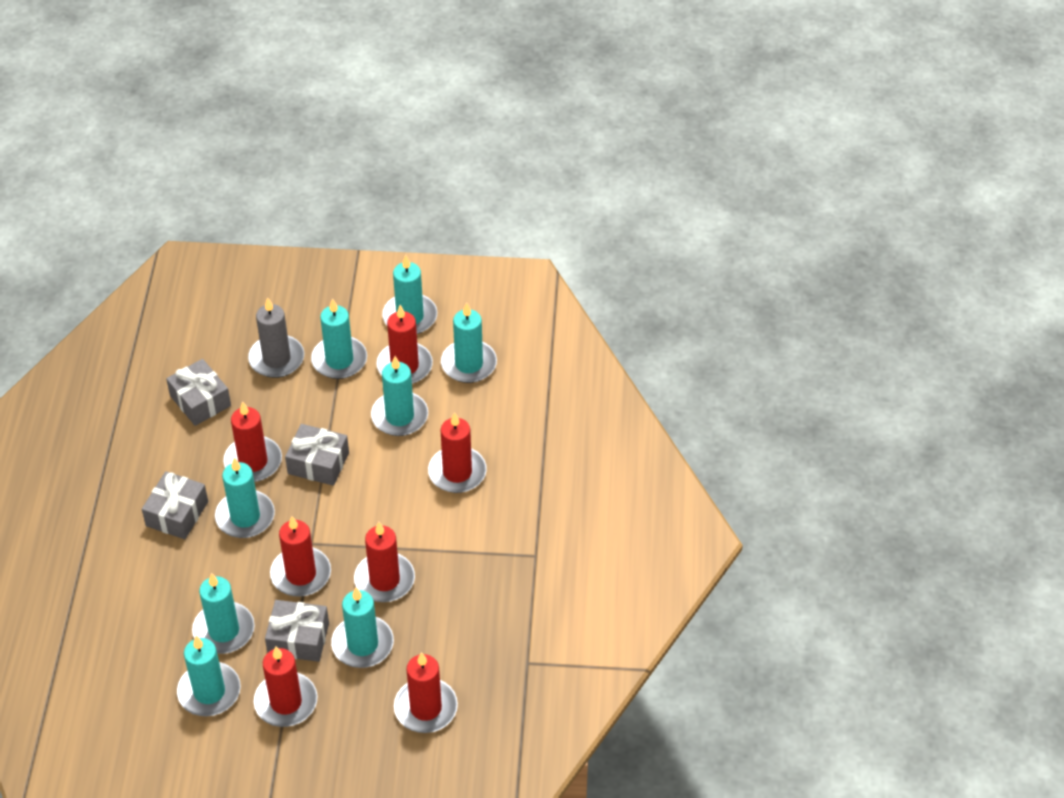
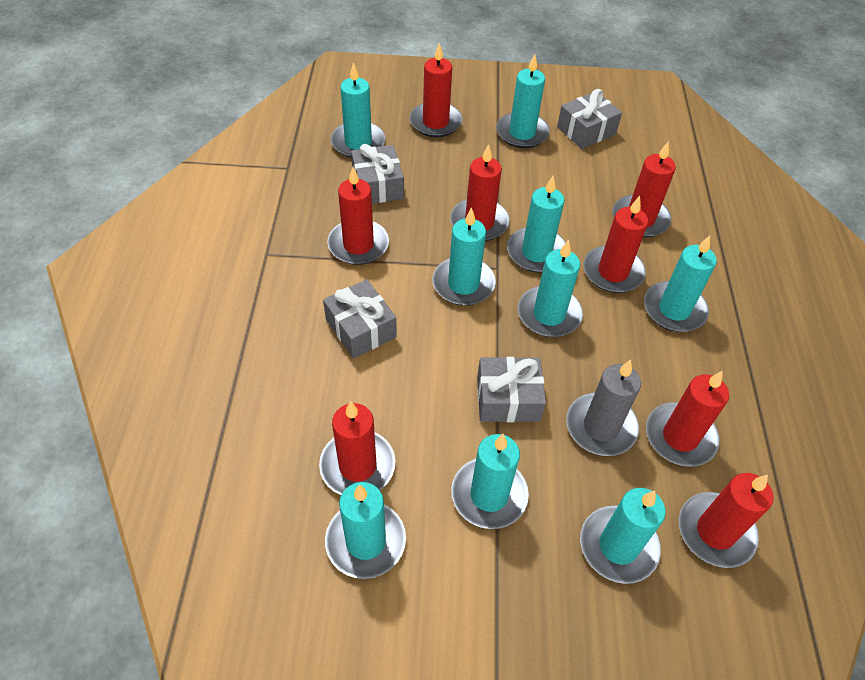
red candle: [223,401,282,482] [254,646,317,727] [270,516,331,597] [354,522,415,602] [376,305,433,384] [394,652,458,733] [428,412,487,493] = 7 -> [319,401,396,495] [327,167,389,265] [409,43,463,137] [450,144,510,241] [583,196,648,293] [613,141,676,238] [646,371,729,467] [679,473,774,568] = 8
turquoise candle: [177,636,241,716] [192,573,255,654] [215,457,275,538] [311,298,367,379] [331,587,394,668] [371,356,428,436] [382,255,437,334] [441,303,497,383] = 8 -> [325,482,406,579] [331,62,386,158] [432,207,496,306] [451,434,529,529] [496,54,550,148] [507,176,566,273] [518,240,583,337] [580,488,666,584] [644,235,717,332] = 9

